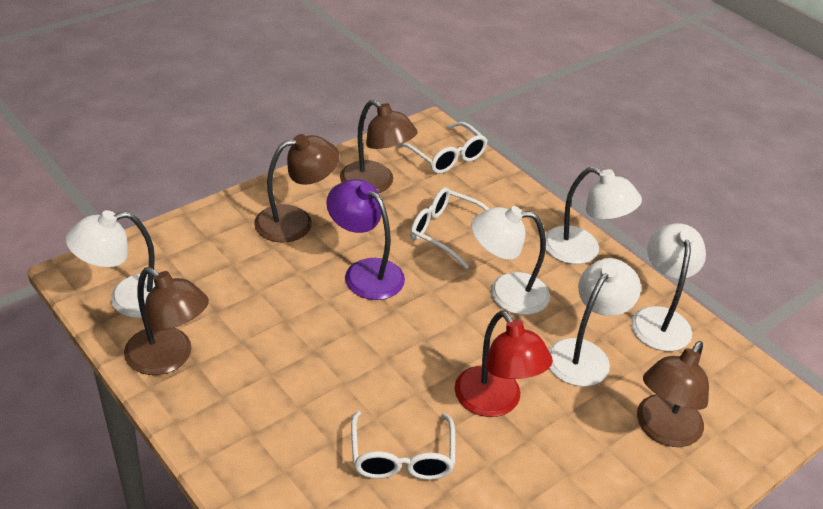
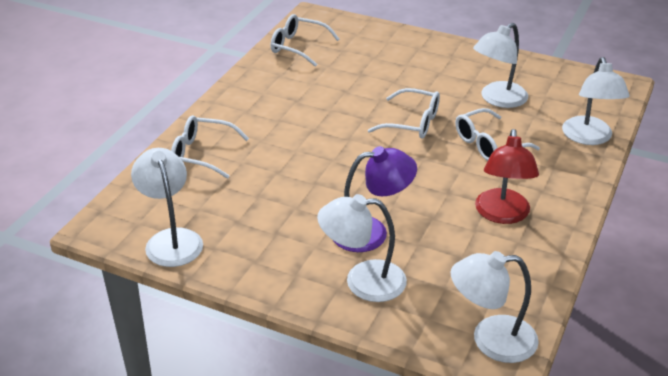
brown lamp: [124,267,209,375] [254,134,339,243] [340,100,418,193] [637,341,709,447] = 4 -> none = 0
white glasses: [351,411,455,480] [397,122,488,174] [410,187,489,269] = 3 -> [171,115,249,179] [271,14,339,67] [368,88,440,139] [455,108,540,161] = 4

